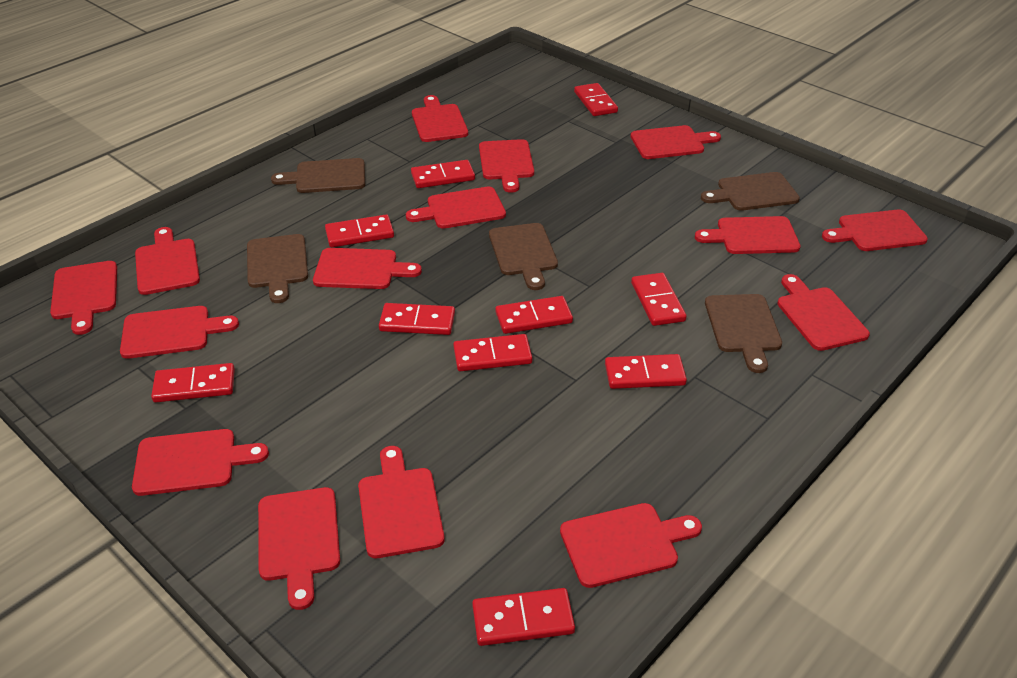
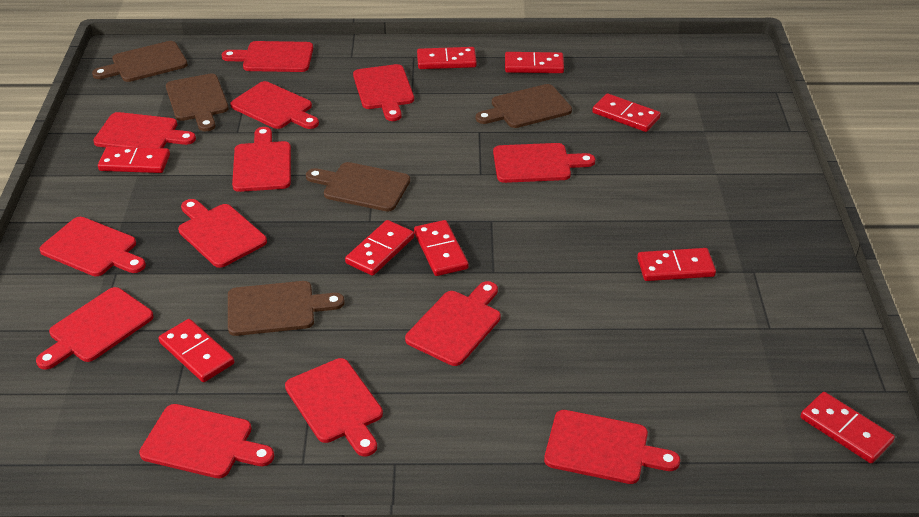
red cutting board: [50,261,117,335] [120,306,239,359] [132,429,269,496] [135,227,200,295] [258,487,340,610] [313,248,422,289] [358,446,445,558] [406,187,506,229] [412,95,468,142] [479,139,534,193] [560,503,702,588] [631,125,721,159] [695,216,801,254] [777,274,870,351] [822,209,928,251] = 15 -> [36,287,153,370] [39,217,146,276] [93,112,196,148] [139,404,274,478] [178,199,267,268] [222,41,313,72] [230,81,319,129] [232,127,291,192] [285,358,383,456] [353,64,414,121] [405,281,501,366] [493,143,595,183] [544,410,680,484] = 13
red domino: [151,363,235,402] [325,215,394,247] [379,303,455,335] [411,160,475,188] [453,334,532,371] [472,588,575,646] [496,296,573,334] [574,83,618,116] [605,354,687,389] [631,273,687,326] = 10 -> [98,146,170,173] [158,319,234,382] [345,220,414,276] [414,220,469,276] [417,47,477,69] [505,52,564,73] [592,93,661,132] [637,248,716,281] [800,392,895,463] = 9

